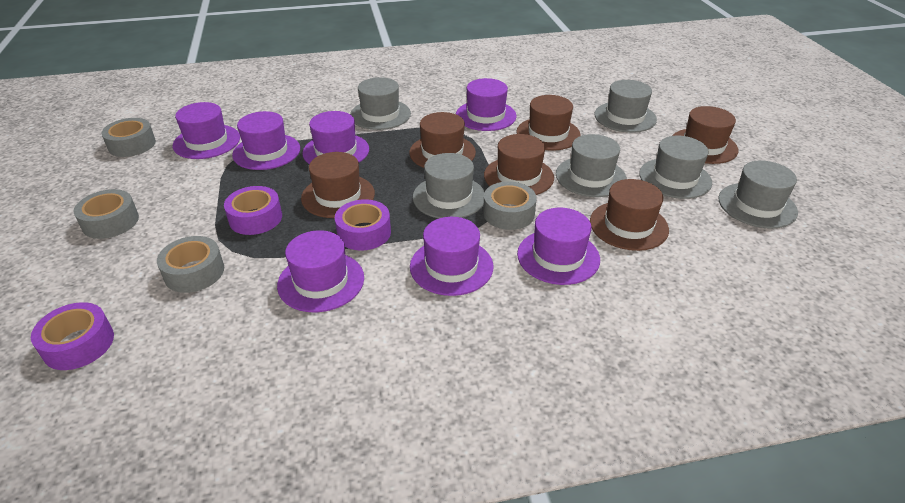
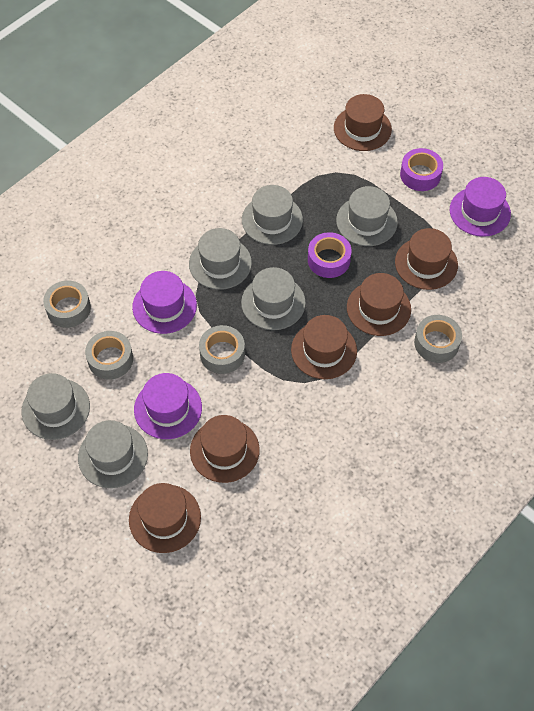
purple hat: [173,102,240,159] [232,111,300,170] [277,230,364,312] [302,111,369,164] [410,217,494,296] [456,78,516,131] [517,208,600,285] = 7 -> [132,271,197,334] [134,373,202,439] [450,177,511,237] = 3
purple tape: [31,302,114,370] [224,186,282,235] [335,199,391,251] = 3 -> [308,232,352,278] [400,148,443,191] = 2

